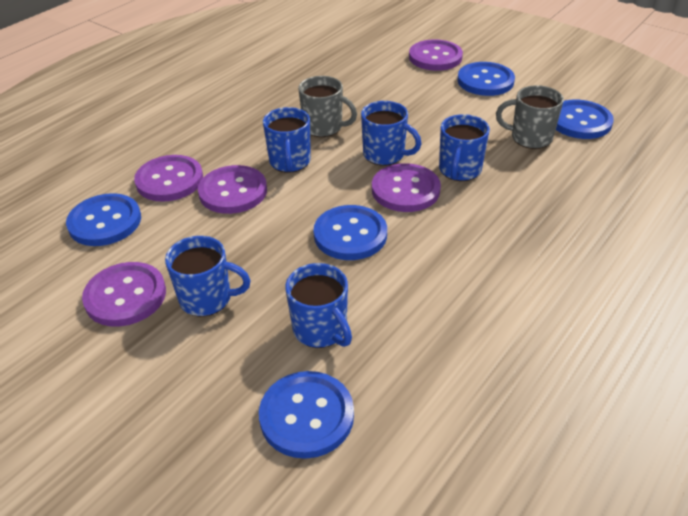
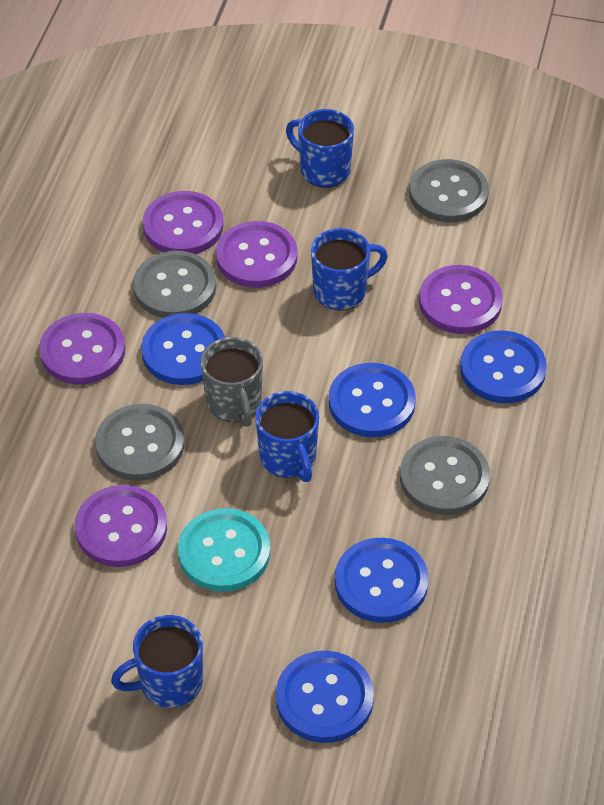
blue mug: [165,236,251,317] [263,107,311,173] [285,263,352,348] [361,101,422,166] [439,114,490,181] = 5 -> [111,615,203,708] [255,391,319,482] [286,109,354,187] [311,228,388,310] = 4
grey button: none = 0 -> [95,404,184,481] [133,251,216,318] [400,436,490,515] [409,159,489,222] = 4
grey mug: [298,76,357,137] [496,85,564,149] = 2 -> [201,337,263,427] = 1
turquoise button: none = 0 -> [178,508,270,592] = 1

